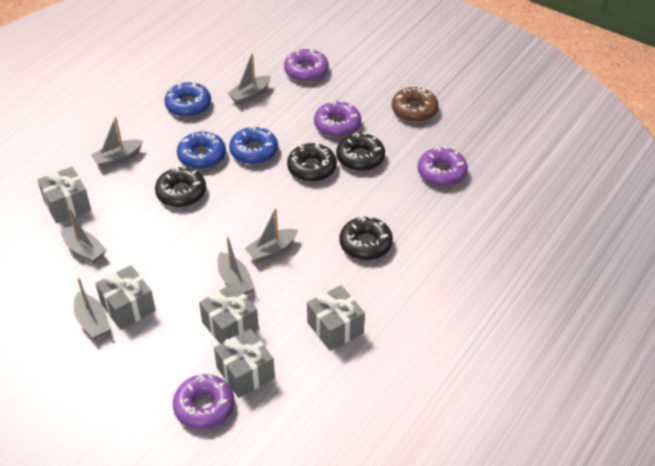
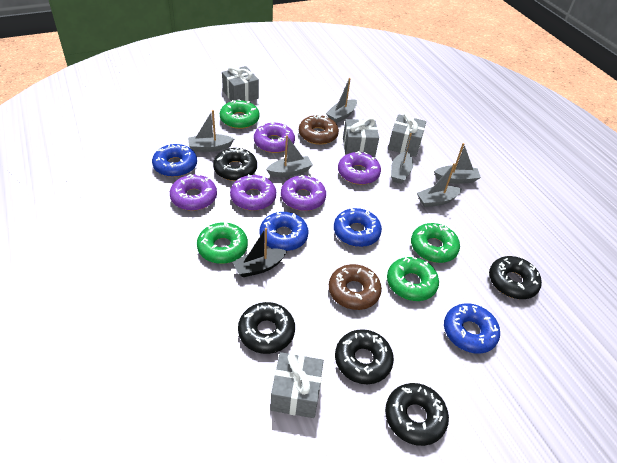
black boat: none = 0 -> [233,228,287,277] = 1
black donut: [155,166,206,207] [287,143,337,182] [336,133,385,171] [339,216,393,260] = 4 -> [213,148,257,181] [238,302,295,354] [335,329,394,384] [385,383,449,446] [489,256,542,299] = 5
blue donut: [164,82,211,117] [177,131,226,169] [229,126,278,164] = 3 -> [152,144,197,177] [260,211,309,251] [334,208,382,247] [444,303,500,354] = 4
brown donut: [392,87,439,122] = 1 -> [299,115,339,145] [329,264,382,310] = 2
green donut: none = 0 -> [197,222,248,264] [220,99,260,129] [387,257,439,301] [411,223,460,263] = 4
grey gift: [37,167,91,223] [95,265,156,330] [199,283,259,344] [214,329,275,398] [307,285,365,351] = 5 -> [222,65,259,101] [270,352,324,418] [343,117,379,157] [388,112,426,157] = 4
purple donut: [173,374,234,430] [284,48,329,82] [314,100,361,137] [418,147,468,186] = 4 -> [170,174,217,211] [230,174,276,211] [254,122,295,153] [281,175,326,211] [338,151,381,185] = 5

